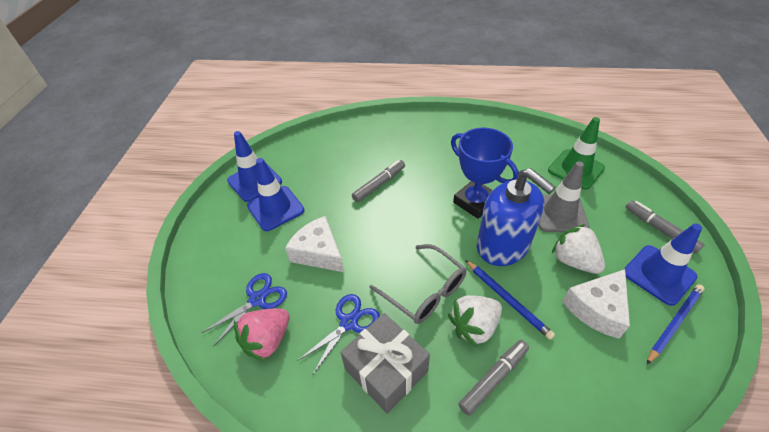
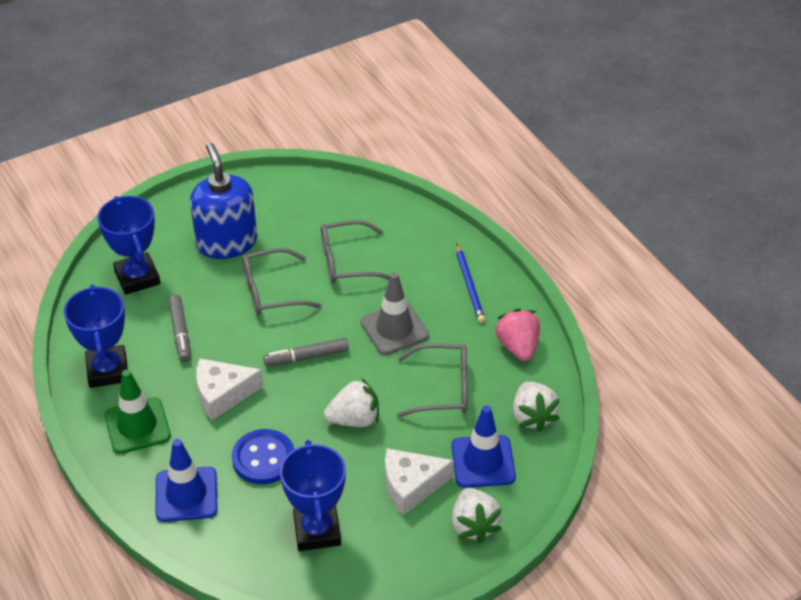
blue button: none = 0 -> [232,429,294,484] = 1
blue pencil: [465,260,555,340] [647,284,705,364] = 2 -> [456,243,485,323] = 1
blue scissors: [202,273,287,346] [297,294,380,374] = 2 -> none = 0
blue traffic cone: [227,131,282,202] [247,158,304,231] [624,223,702,306] = 3 -> [155,439,218,522] [451,406,516,488] = 2
blue trophy: [451,128,519,219] = 1 -> [64,285,128,388] [97,196,160,295] [280,440,346,551] = 3
grey gift: [341,313,430,414] = 1 -> none = 0
grey glasses: [369,244,466,324] = 1 -> [242,248,322,315] [321,220,390,284] [397,343,468,417] = 3
grey marker: [352,160,405,202] [458,340,529,416] [625,200,705,253] = 3 -> [168,294,191,362] [263,338,349,367] = 2
white strawberry: [448,295,502,348] [552,224,605,274] = 2 -> [324,378,379,427] [452,488,502,543] [513,382,560,432] = 3

